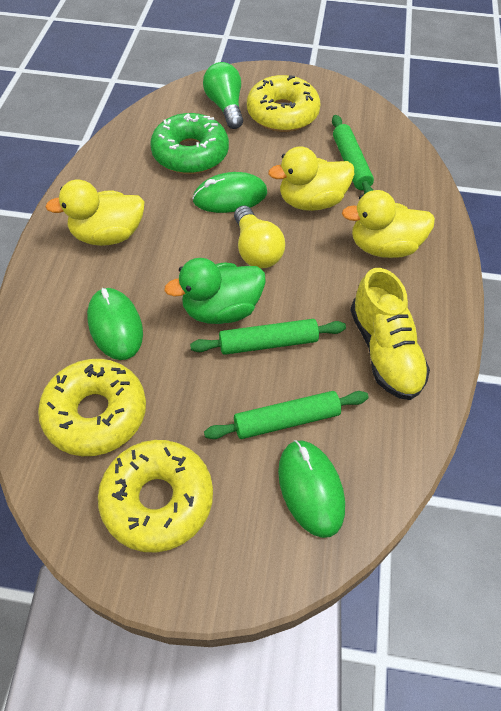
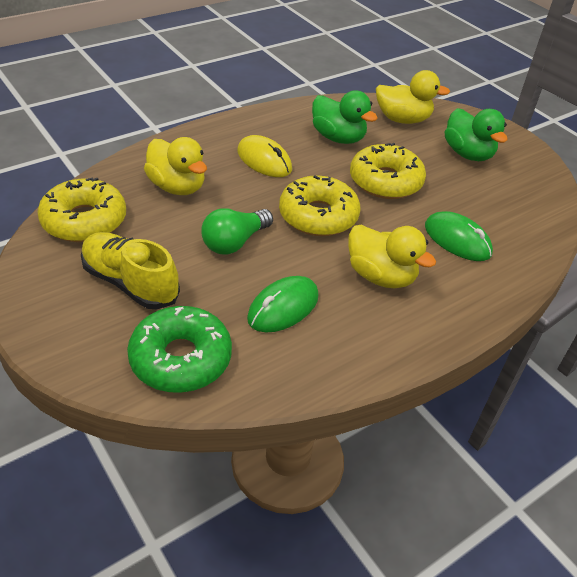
green duck: [164,258,266,324] = 1 -> [312,90,378,144] [445,108,507,161] = 2
green mouse: [87,288,143,360] [192,172,267,213] [278,440,345,538] = 3 -> [247,276,319,332] [425,211,493,261] = 2
green rolling pin: [190,319,346,355] [204,391,369,439] [332,115,374,195] = 3 -> none = 0
yellow light bulb: [234,206,285,268] = 1 -> none = 0
yellow mouse: none = 0 -> [237,135,292,177] = 1

